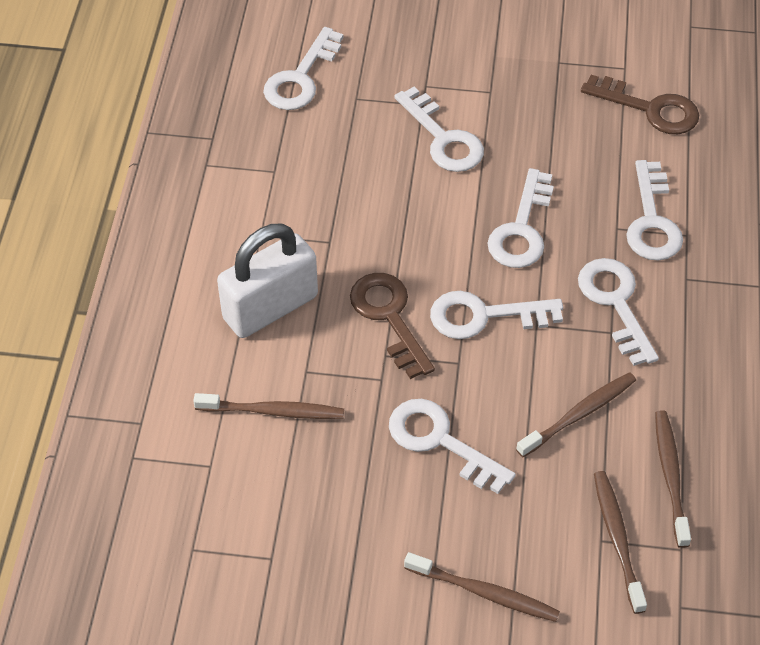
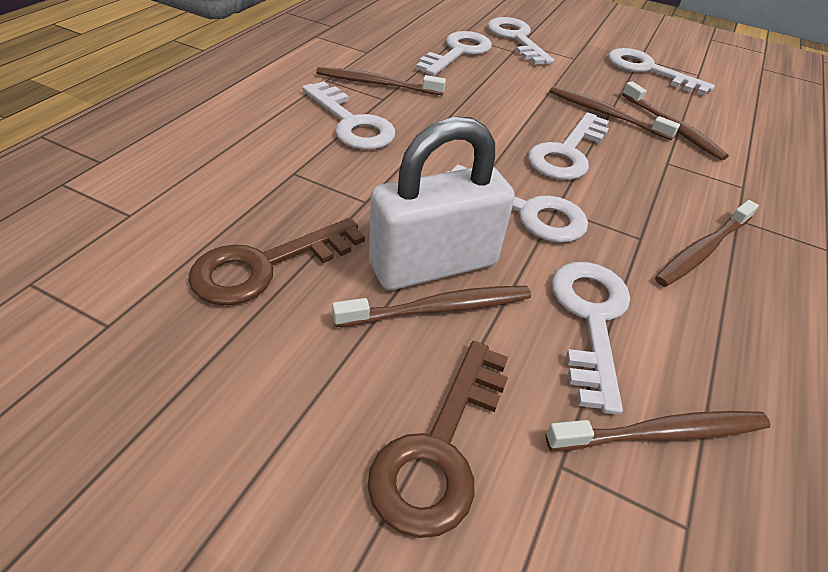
brown toothbrush: [193,393,344,419] [404,552,560,622] [516,372,636,457] [594,471,647,614] [655,410,691,548] = 5 -> [316,67,446,95] [332,286,531,327] [546,411,771,451] [550,86,680,140] [622,82,729,160] [655,200,759,287] = 6

